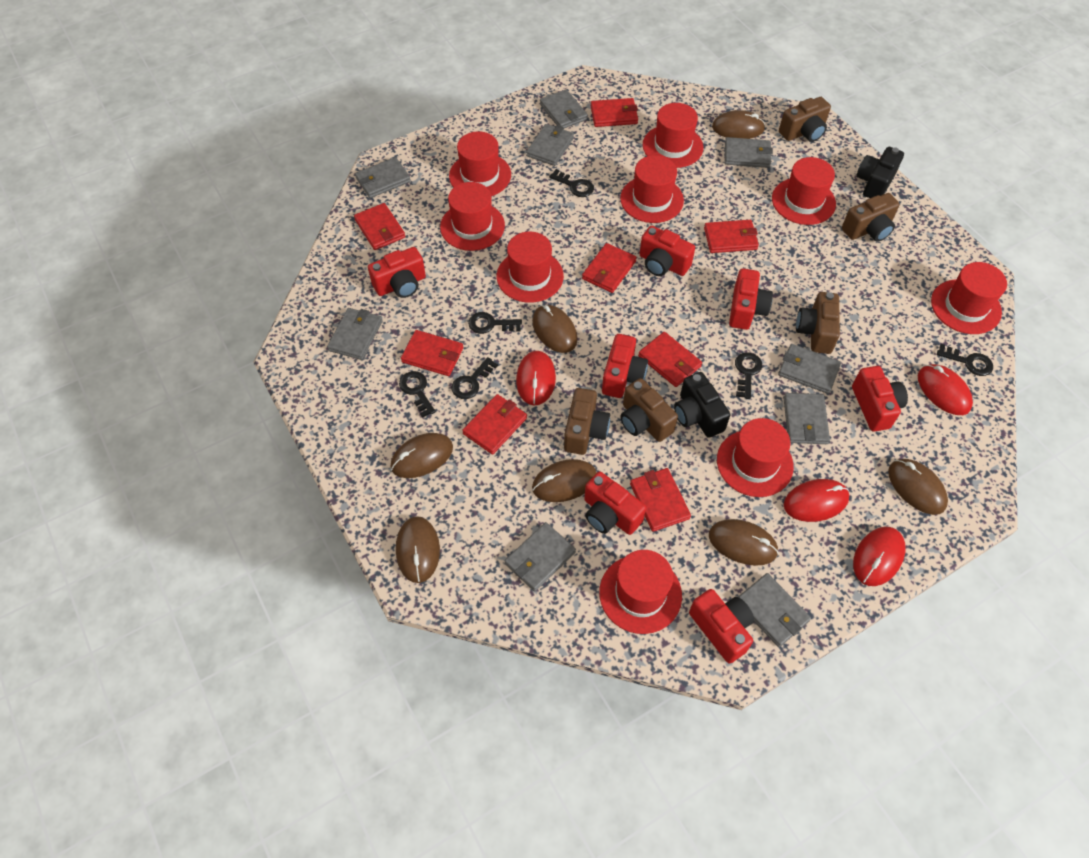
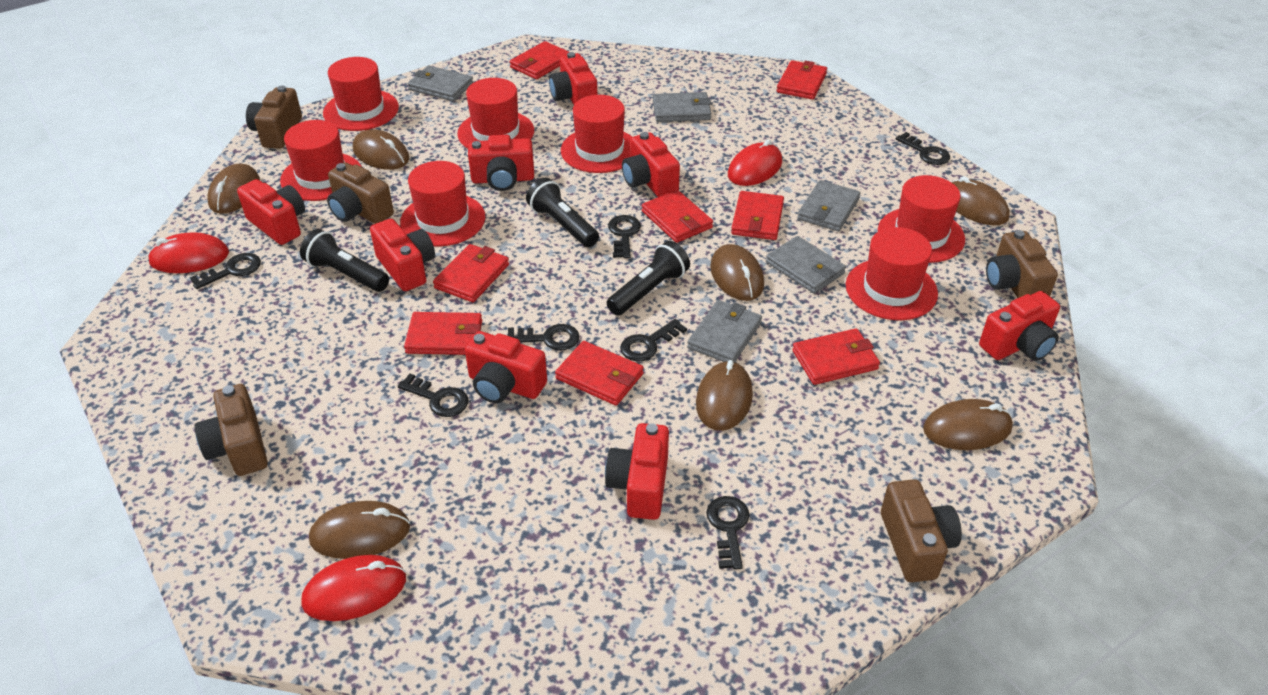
black camera: [674,372,730,438] [856,147,904,198] = 2 -> none = 0
black flashlight: none = 0 -> [300,229,389,292] [526,177,599,247] [607,241,690,316] = 3
black key: [399,371,436,418] [451,357,498,399] [468,312,522,334] [549,169,594,197] [735,352,762,399] [937,344,993,376] = 6 -> [190,253,261,289] [398,374,468,417] [508,324,580,351] [608,215,641,258] [620,319,687,361] [706,496,749,570] [896,132,950,165] = 7
grey wallet: [327,308,383,360] [355,157,411,198] [505,522,576,591] [526,124,574,166] [540,89,588,128] [725,137,773,168] [738,573,811,647] [778,344,841,394] [783,393,830,444] = 9 -> [408,65,473,101] [653,92,711,122] [687,300,762,362] [766,236,846,294] [797,180,860,232] = 5
red camera: [368,247,426,298] [584,471,646,535] [602,334,648,398] [640,226,695,276] [689,589,754,663] [729,268,773,330] [852,366,908,432] = 7 -> [237,179,305,245] [370,219,435,291] [465,331,547,403] [468,135,534,191] [549,52,597,104] [605,423,669,520] [622,132,680,197] [979,291,1060,361] = 8
red hat: [440,182,505,251] [449,131,511,196] [497,232,564,303] [599,550,682,634] [620,155,684,223] [643,103,703,168] [717,418,794,497] [772,157,836,225] [931,262,1007,334] = 9 -> [280,120,362,201] [323,57,399,131] [400,161,485,247] [457,78,534,148] [561,95,632,173] [846,227,938,320] [878,175,965,263] = 7
red mouse: [516,351,556,406] [784,479,849,522] [853,527,906,586] [918,364,973,415] = 4 -> [148,232,229,273] [301,555,406,621] [728,140,782,186] = 3

